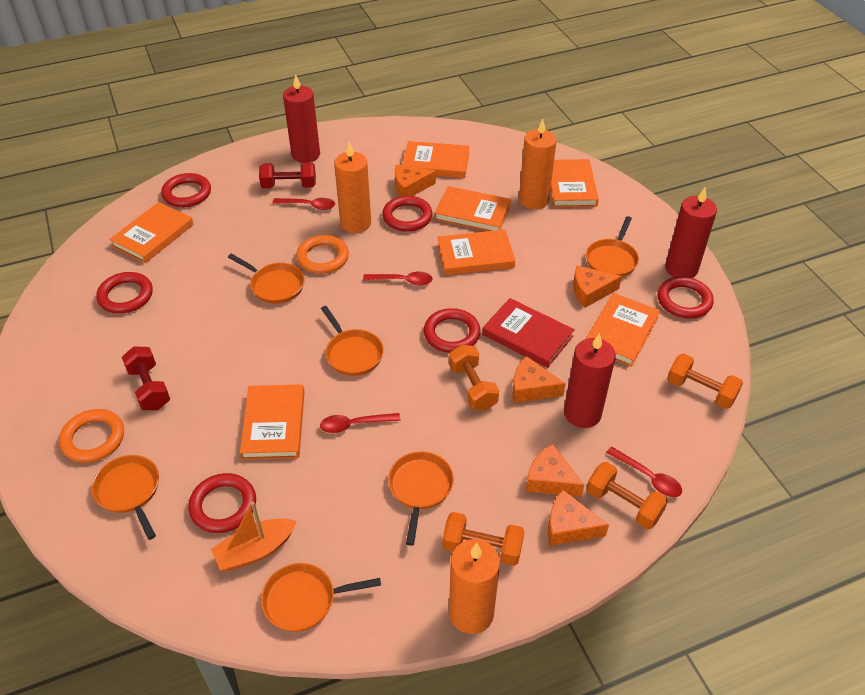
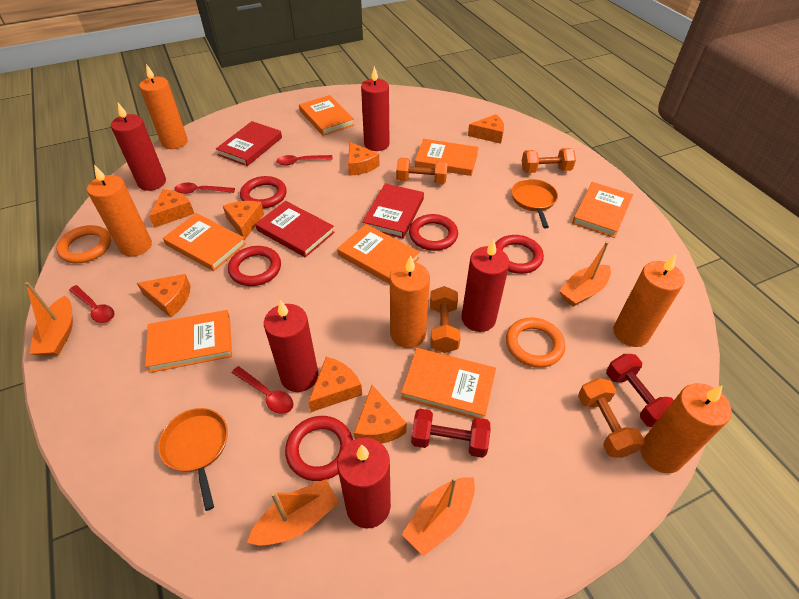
orange boat: [211,502,297,571] = 1 -> [25,282,73,356] [247,479,339,545] [402,477,475,556] [559,241,611,307] = 4
orange candle: [334,142,371,233] [449,539,500,634] [519,119,557,209] = 3 -> [87,165,152,257] [139,64,188,149] [390,255,430,348] [613,254,685,347] [640,383,732,473] = 5
orange cheese: [395,165,436,196] [512,356,566,403] [526,444,584,497] [548,490,609,546] [573,265,622,308] = 5 -> [137,274,191,318] [149,189,194,228] [223,201,264,240] [308,357,362,412] [348,142,380,176] [354,385,407,444] [468,114,504,144] = 7
orange pan: [92,455,159,540] [228,253,305,304] [261,563,381,632] [321,306,384,376] [388,452,454,546] [586,216,639,277] = 6 -> [158,408,228,511] [512,179,558,228] = 2
red book: [482,298,575,368] = 1 -> [216,121,282,166] [255,201,335,258] [362,183,424,239] = 3
red candle: [283,74,320,163] [564,333,616,428] [665,187,717,278] = 3 -> [111,103,166,191] [264,300,318,392] [337,437,391,528] [361,66,389,151] [461,240,510,332] = 5
red ring: [96,272,153,314] [161,173,211,207] [188,473,256,533] [382,196,433,232] [424,308,481,353] [658,276,714,318] = 6 -> [228,246,281,286] [240,176,287,209] [285,416,353,481] [409,214,458,251] [495,235,544,274] = 5

